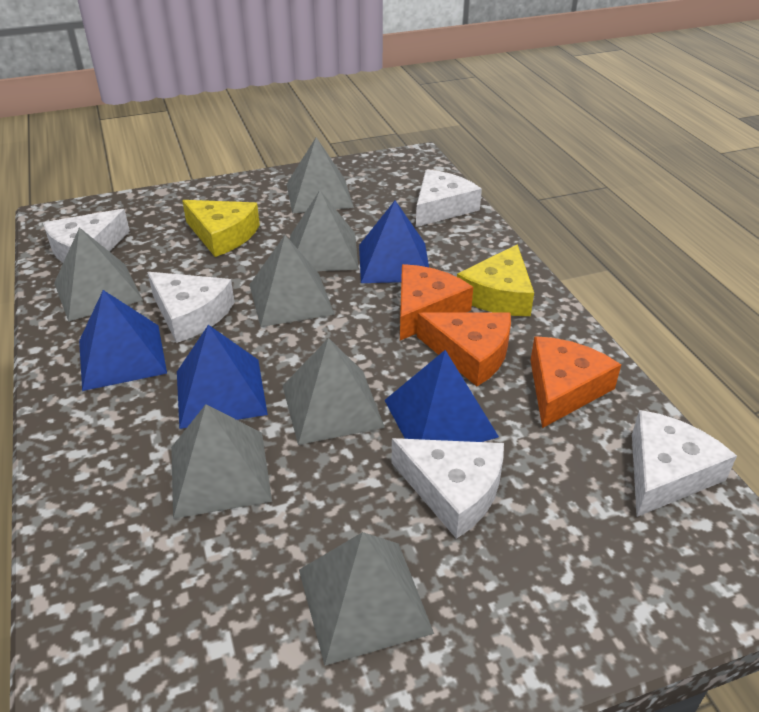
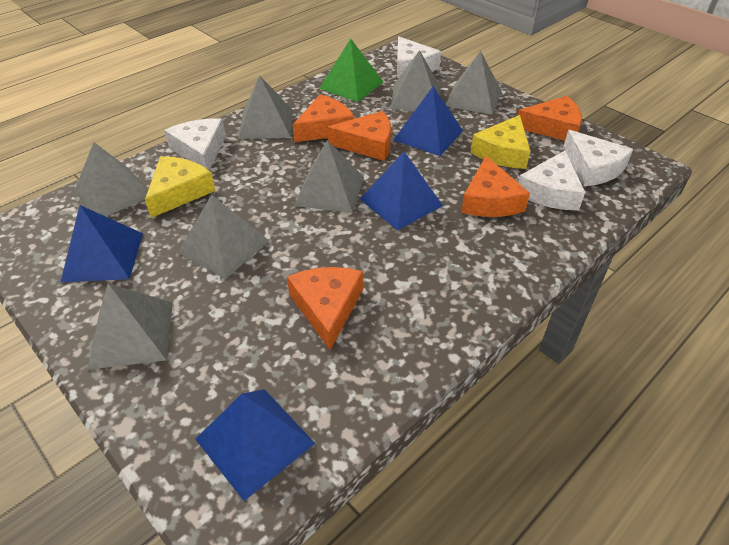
green pyramid: none = 0 -> [319,39,383,102] = 1
orange cheese: [400,264,473,340] [417,312,511,386] [530,336,621,428] = 3 -> [287,267,363,350] [293,94,354,142] [327,111,391,161] [461,156,530,217] [518,96,582,141] = 5
white cheese: [43,209,130,263] [147,272,235,343] [392,438,504,539] [416,170,482,227] [632,410,737,517] = 5 -> [164,119,226,171] [397,36,441,78] [518,150,585,210] [563,130,633,186] = 4

